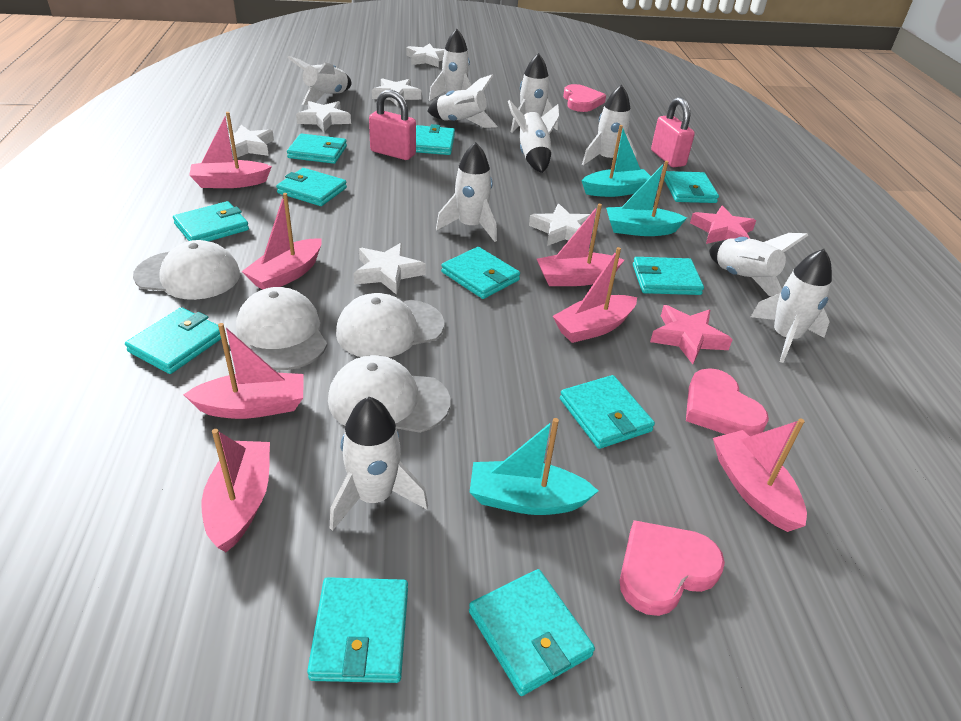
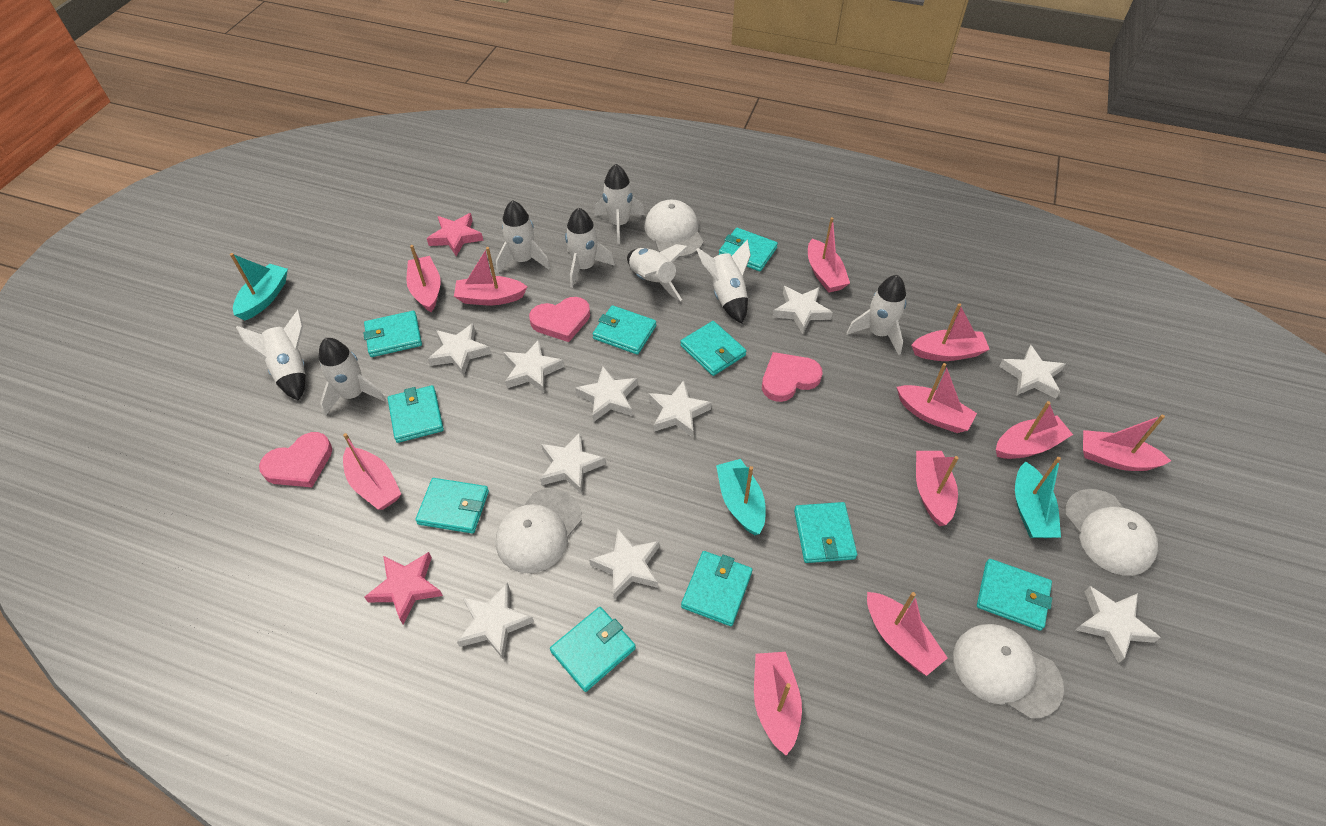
pink boat: [183,323,304,419] [189,112,272,188] [202,429,270,552] [242,193,322,290] [537,204,624,286] [553,247,637,343] [713,418,807,532] = 7 -> [343,433,401,510] [406,245,441,312] [454,247,527,305] [754,652,802,756] [808,217,850,293] [867,592,948,676] [897,363,977,433] [911,303,990,361] [916,451,959,526] [996,401,1073,459] [1083,415,1171,471] = 11
pink padlock: [369,90,416,160] [651,97,695,167] = 2 -> none = 0
turquoise wallet: [125,307,221,374] [173,201,249,241] [276,168,347,206] [287,133,347,164] [307,577,408,683] [416,124,455,155] [441,247,520,299] [469,569,595,696] [560,375,655,449] [633,257,704,295] [664,171,719,203] = 11 -> [363,311,422,357] [388,385,444,443] [415,478,489,534] [550,607,636,692] [592,305,656,355] [680,321,746,376] [681,551,752,626] [719,228,778,272] [794,502,857,563] [977,559,1052,631] = 10
white rocket: [288,56,352,105] [330,397,428,531] [427,74,498,128] [429,29,471,101] [436,142,497,242] [508,100,560,173] [511,53,558,133] [582,85,637,165] [709,233,809,297] [751,249,832,363] = 10 -> [236,310,306,401] [319,338,386,416] [496,200,550,273] [565,207,615,288] [594,164,645,244] [627,244,688,301] [696,240,751,323] [847,275,906,355] = 8
white star: [214,125,274,159] [296,101,351,132] [354,243,426,295] [372,78,422,106] [406,43,444,67] [529,204,590,246] = 6 -> [428,323,491,376] [457,582,534,660] [504,340,564,393] [540,432,605,494] [575,366,638,422] [589,528,659,599] [649,380,712,437] [773,286,833,334] [999,345,1065,398] [1076,586,1161,663] = 10

